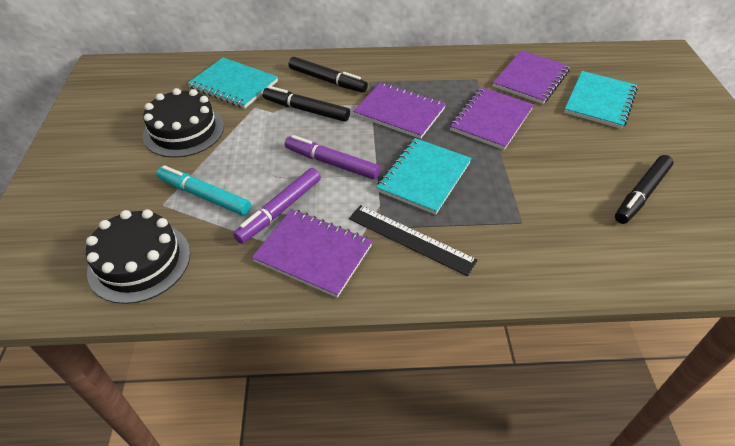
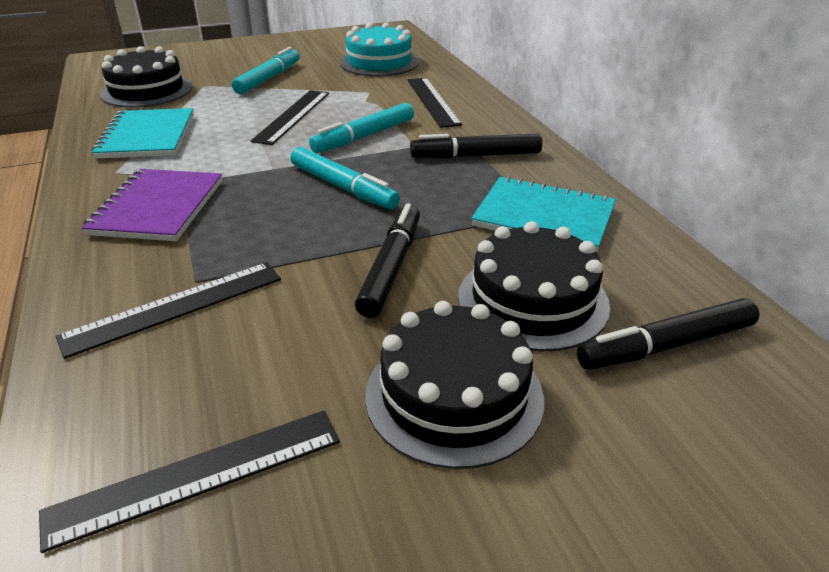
black cake: [86,209,190,304] [143,88,224,158] = 2 -> [100,46,192,108] [365,301,544,469] [458,221,610,351] = 3
black ruler: [349,205,478,276] = 1 -> [39,411,340,553] [56,262,281,359] [251,90,329,145] [408,78,462,128] = 4
purple marker: [233,168,321,244] [285,135,380,180] = 2 -> none = 0
purple notebook: [252,209,373,298] [353,82,446,139] [450,87,534,150] [493,50,570,104] = 4 -> [81,169,222,241] = 1
turquoise cake: none = 0 -> [340,22,419,76] = 1
turquoise marker: [156,165,251,216] = 1 -> [232,47,300,94] [291,147,400,209] [309,103,414,153] = 3
turquoise notebook: [188,57,278,109] [376,138,472,215] [564,71,638,129] = 3 -> [92,108,194,159] [471,176,616,253] = 2

